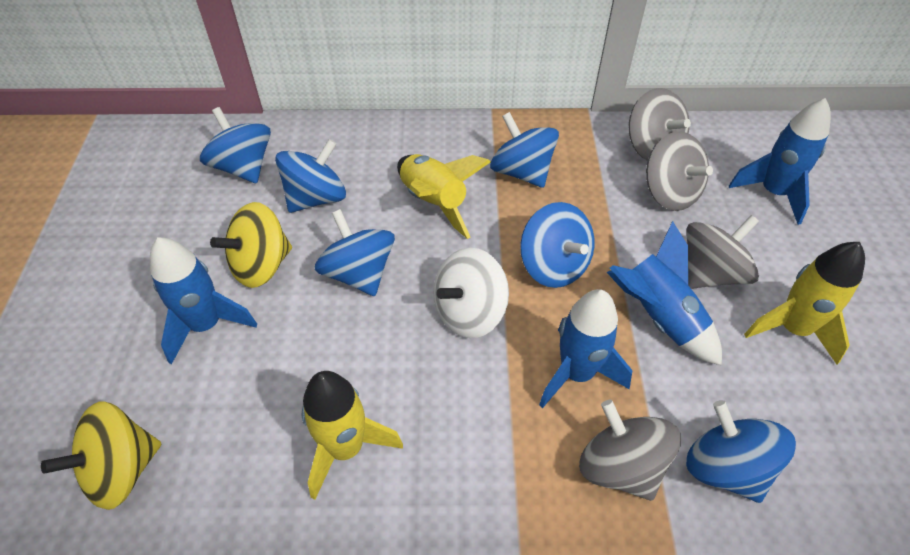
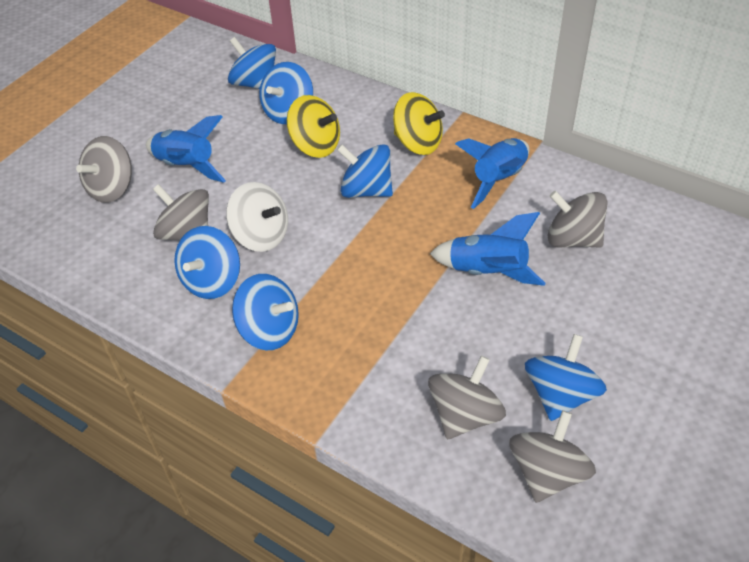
blue rocket: [150,237,257,364] [539,289,633,408] [607,221,722,366] [729,98,831,225] = 4 -> [146,115,226,183] [430,212,546,286] [455,138,529,209] = 3
grey spinning top: [579,400,681,501] [629,88,691,161] [646,132,713,211] [686,215,759,289] = 4 -> [76,136,132,203] [153,184,209,240] [428,356,506,439] [509,410,596,503] [548,191,608,248] = 5
yellow rocket: [302,371,403,500] [397,154,491,239] [744,242,865,365] = 3 -> none = 0

